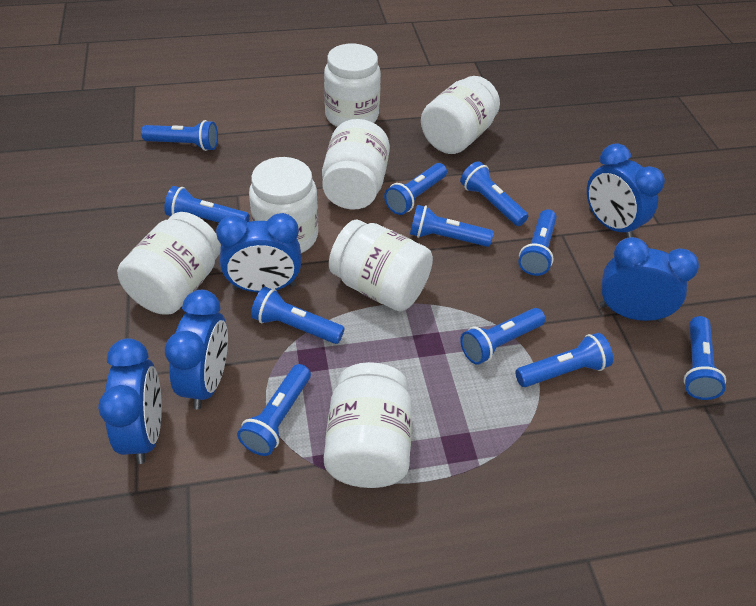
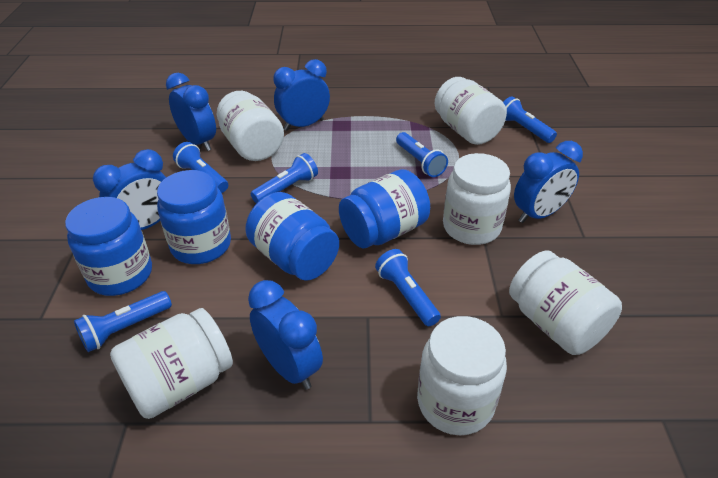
blue flashlight: [141,120,218,151] [164,186,250,223] [237,364,311,456] [251,287,345,344] [384,163,447,215] [410,205,494,247] [460,161,528,226] [460,308,545,365] [515,333,613,387] [518,209,557,276] [683,316,726,400] = 11 -> [74,291,172,352] [173,142,228,193] [251,153,318,204] [375,249,441,326] [396,132,448,177] [503,96,557,143] = 6
blue jar: none = 0 -> [65,197,152,296] [157,170,231,264] [245,192,339,281] [339,169,430,248] = 4
white jar: [117,212,221,315] [249,157,318,253] [322,119,390,210] [324,44,381,127] [324,362,412,488] [329,220,433,312] [421,76,500,154] = 7 -> [110,308,233,419] [217,91,284,161] [417,316,507,435] [435,77,507,145] [443,153,511,245] [509,251,622,355] = 6

